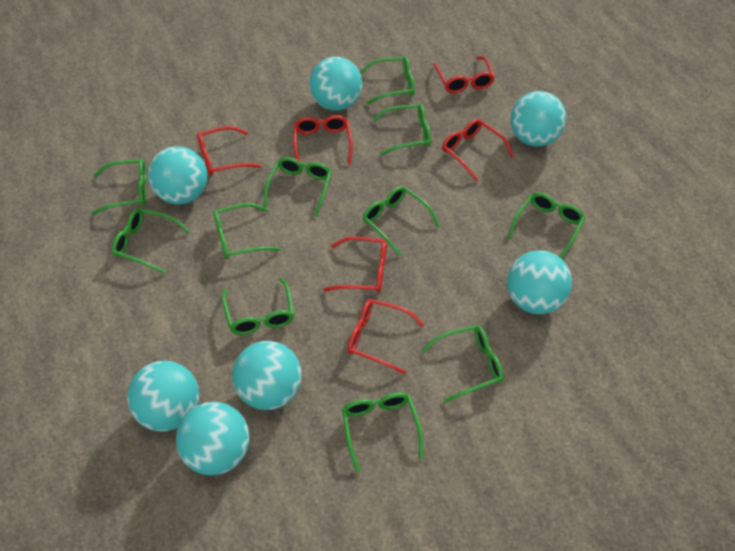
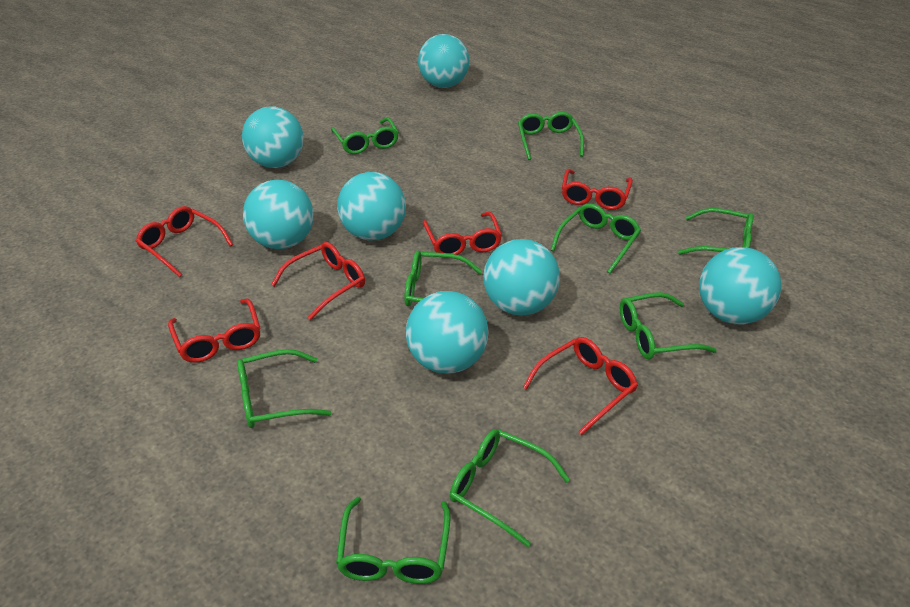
green glasses: [91,159,147,215] [112,208,190,274] [213,203,281,259] [222,278,294,335] [264,157,332,217] [342,392,423,472] [360,56,415,104] [362,186,440,256] [372,104,431,156] [421,325,504,403] [508,192,585,259] = 11 -> [237,349,331,428] [331,117,399,154] [336,497,450,584] [404,251,483,306] [450,429,570,547] [518,112,584,160] [550,203,641,274] [620,292,717,359] [678,208,753,255] = 9

